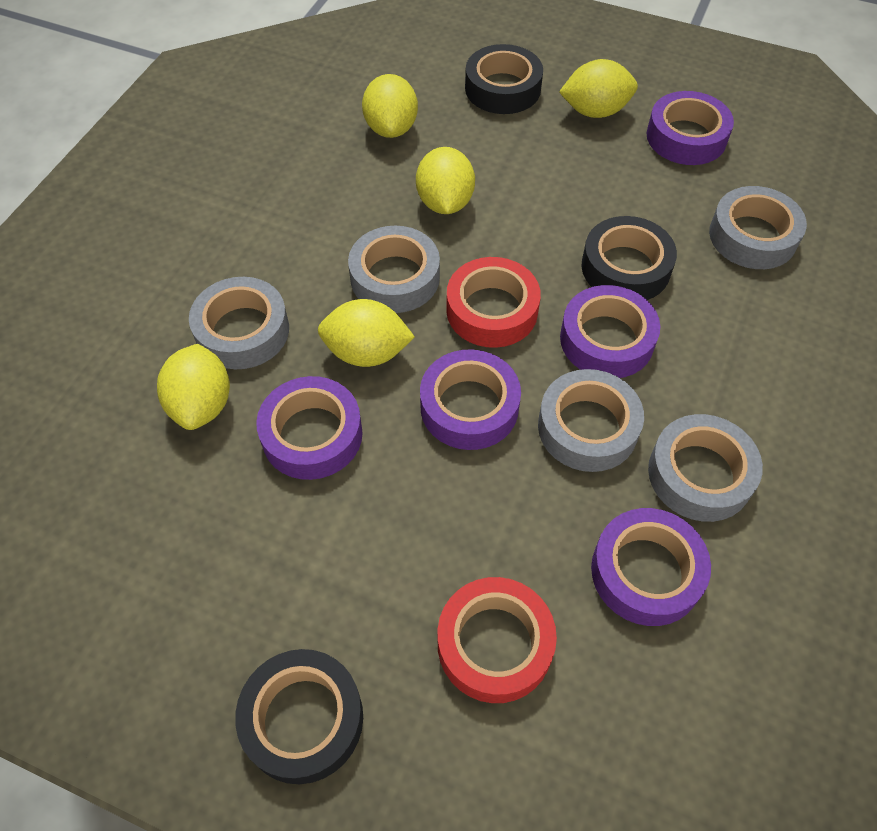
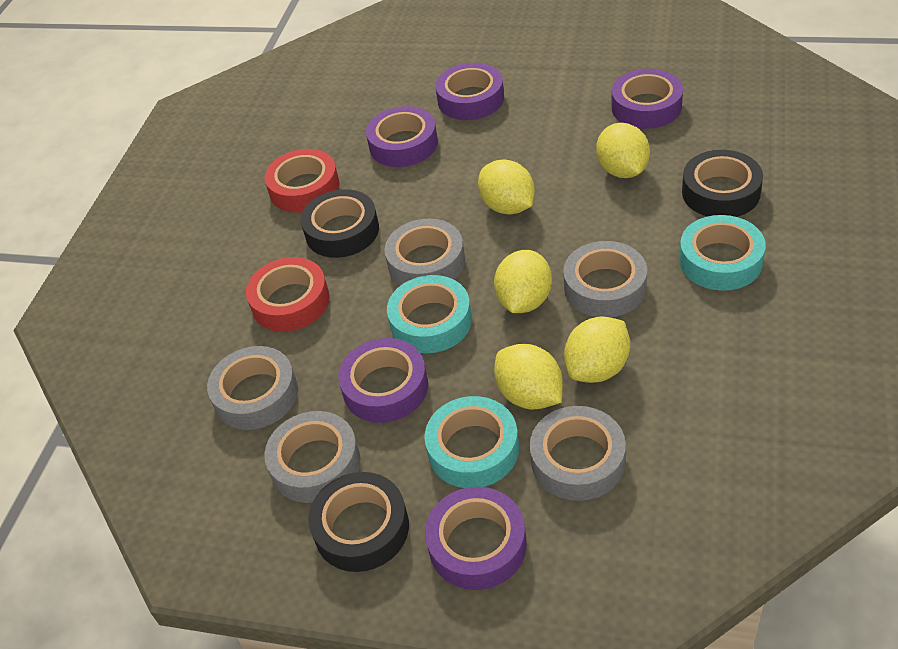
turquoise tape: none = 0 -> [387,275,472,353] [424,396,519,488] [679,215,766,291] = 3

